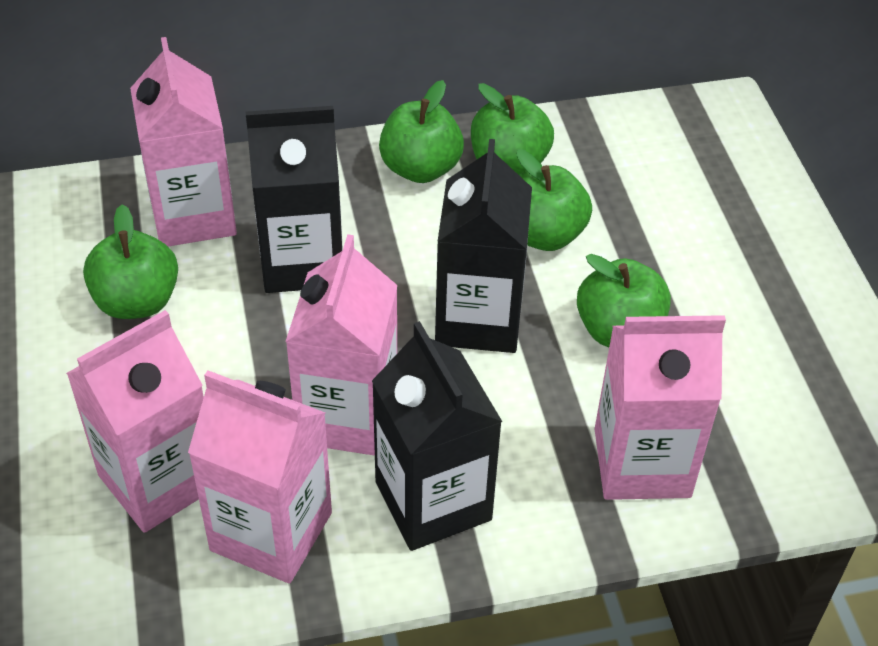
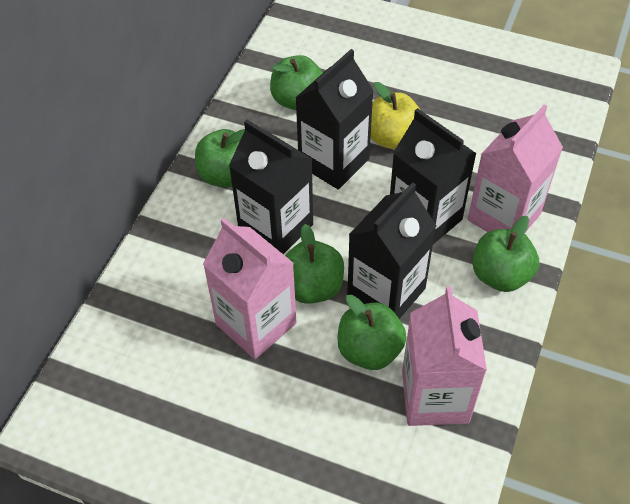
black carton: [246,106,343,293] [372,321,502,551] [435,139,532,353] = 3 -> [229,119,313,254] [295,49,374,189] [347,182,437,319] [390,108,477,244] = 4
pink carton: [66,310,204,533] [130,37,237,246] [188,370,332,583] [285,234,398,456] [595,315,726,500] = 5 -> [203,218,297,359] [402,286,487,426] [468,105,563,232] = 3
yellow apple: none = 0 -> [371,82,420,149] = 1

